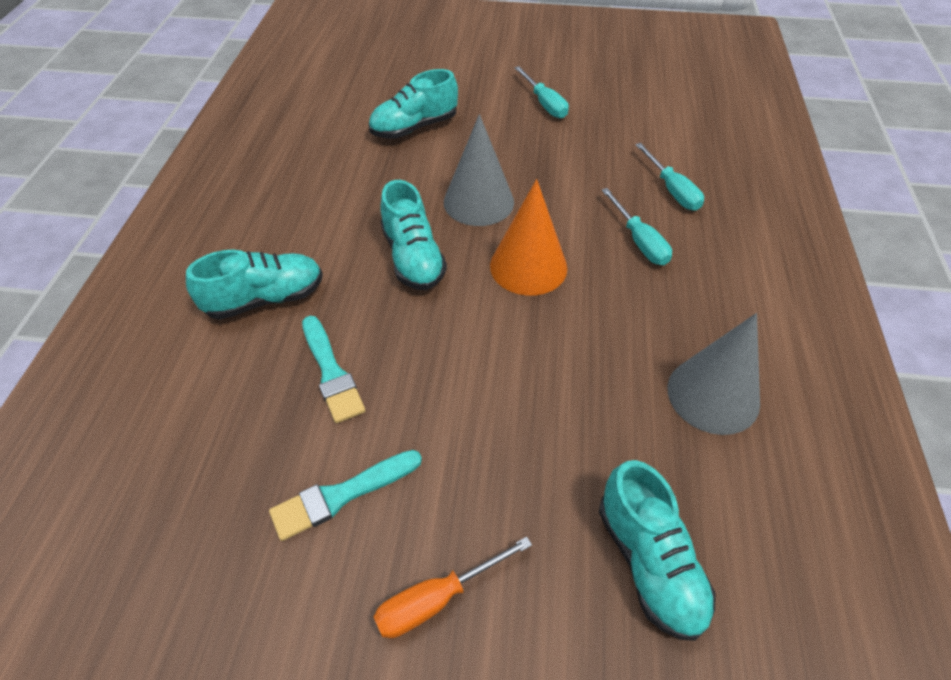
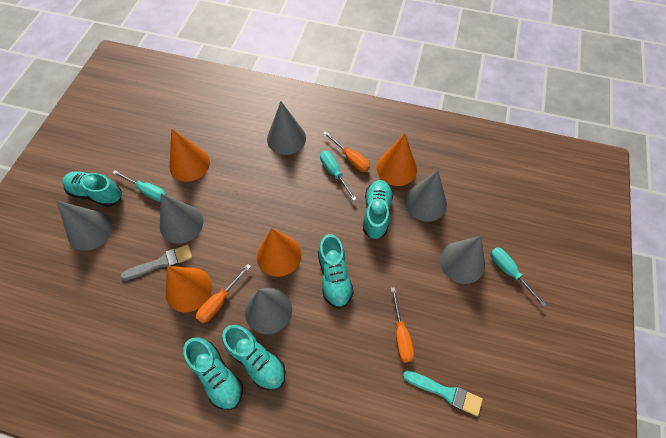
grey brush: none = 0 -> [121,244,193,281] = 1
grey cone: [444,114,514,226] [667,313,760,435] = 2 -> [57,201,112,251] [160,193,203,244] [245,288,292,334] [267,102,306,155] [404,170,447,222] [440,236,485,284] = 6
orange cone: [490,179,567,296] = 1 -> [165,266,212,312] [169,129,210,182] [257,228,302,277] [377,133,417,186] = 4
orange screwdriver: [374,536,532,638] = 1 -> [196,264,251,323] [323,131,370,172] [391,287,414,363] = 3
turquoise brush: [269,450,422,541] [302,316,365,423] = 2 -> [403,371,483,416] = 1
turquoise shoe: [186,250,323,320] [369,69,458,139] [380,180,447,290] [599,460,716,641] = 4 -> [62,171,122,207] [183,337,243,410] [222,325,286,390] [318,234,354,309] [363,180,393,239] = 5

